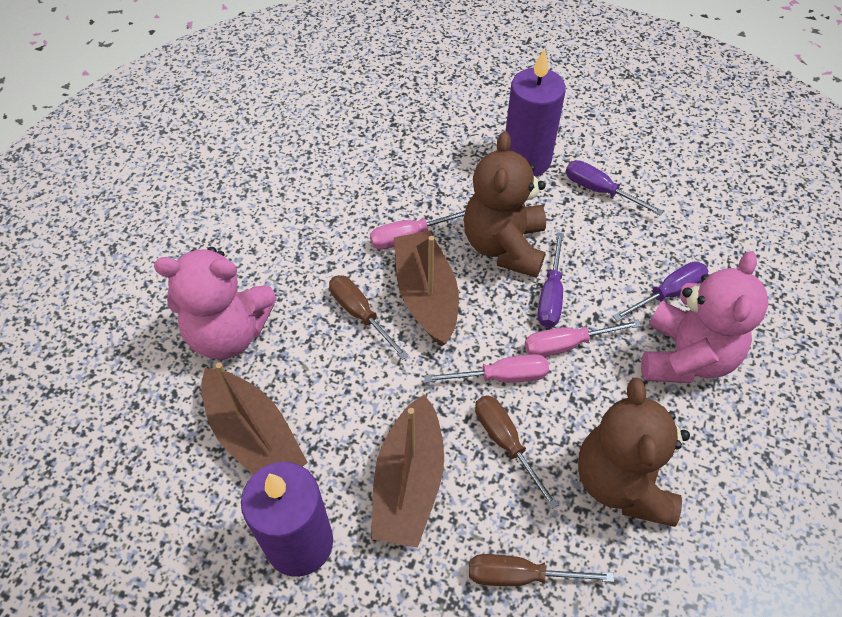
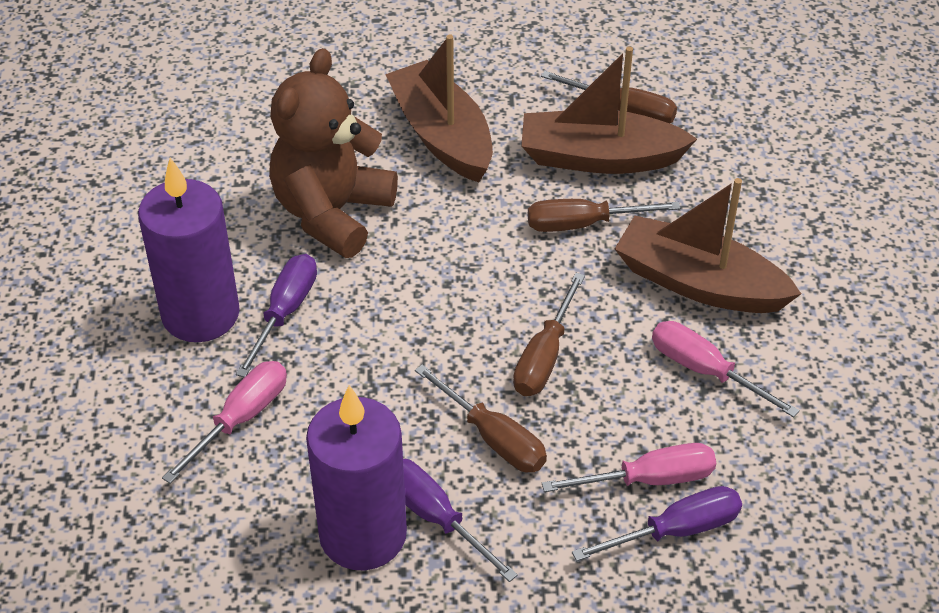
brown screwdriver: [329,275,409,360] [469,554,614,586] [475,395,559,509] = 3 -> [415,364,547,472] [513,273,585,396] [528,199,680,232] [541,71,677,123] = 4
brown teddy bear: [464,131,546,278] [578,378,690,527] = 2 -> [269,48,398,258] = 1
pink teddy bear: [154,247,277,359] [641,251,768,383] = 2 -> none = 0

